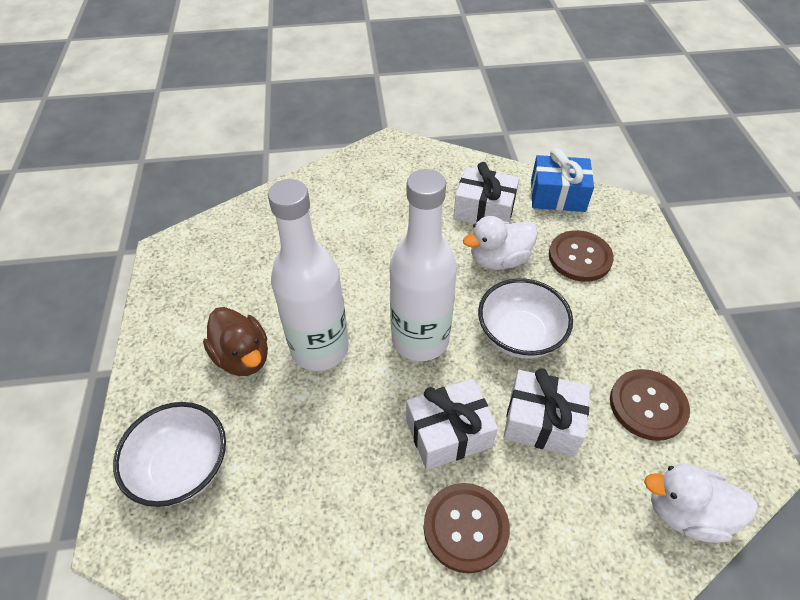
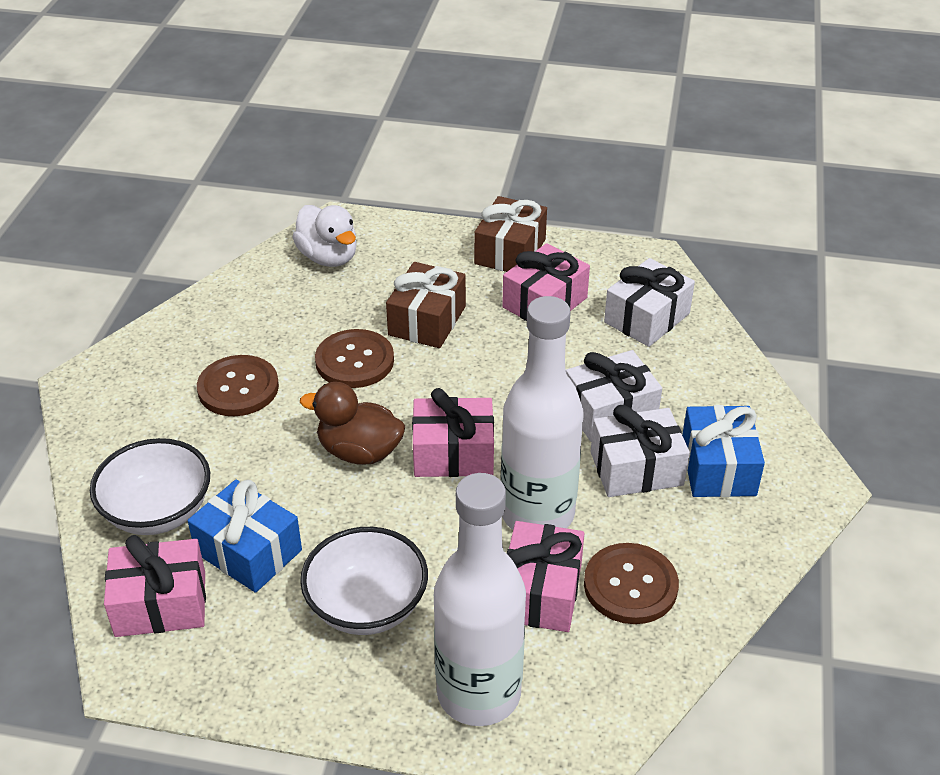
blue gift: [531,148,594,212] = 1 -> [188,480,302,593] [682,405,765,497] = 2
brown gift: none = 0 -> [386,262,466,348] [474,196,547,272] = 2
pink gift: none = 0 -> [104,535,206,637] [412,388,494,477] [502,243,590,321] [507,521,584,632] = 4
white duck: [463,216,538,270] [644,464,758,543] = 2 -> [292,205,357,267] = 1

